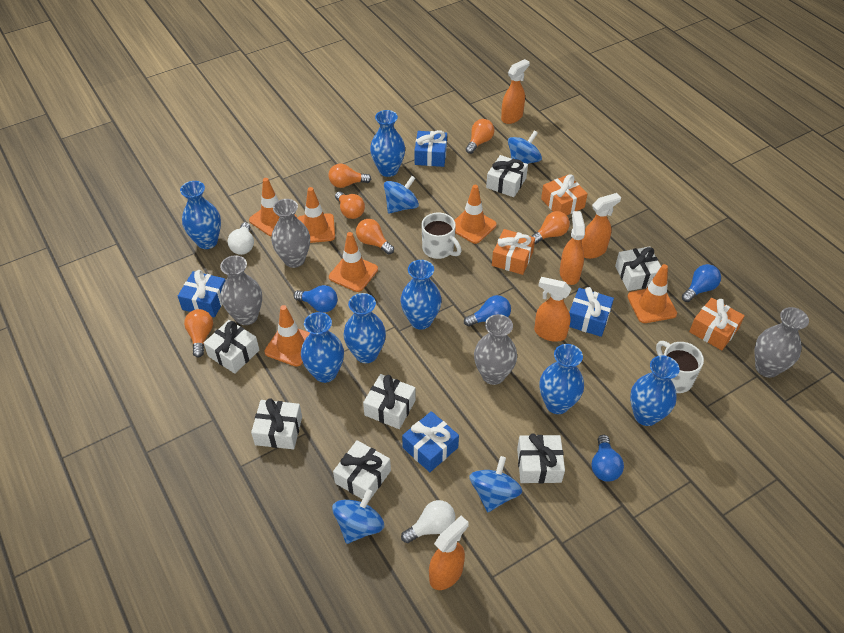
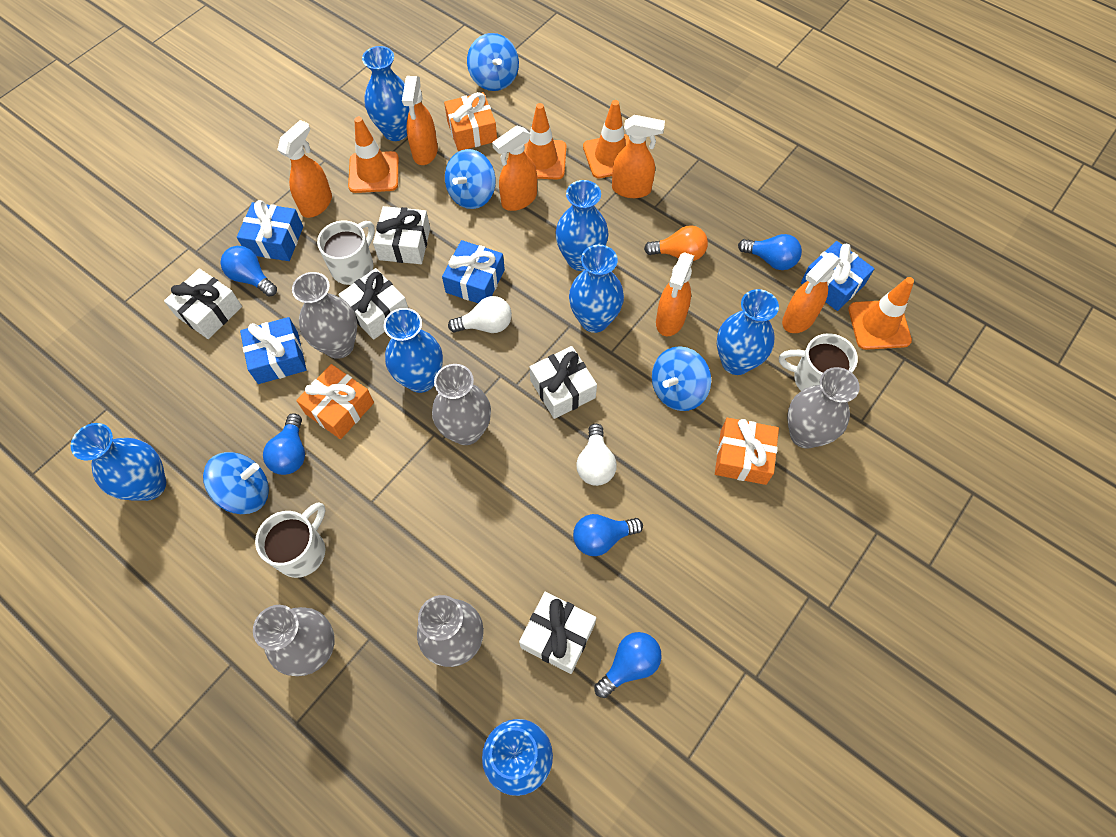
blue light bulb: [294,285,338,313] [464,295,511,327] [591,435,624,482] [682,264,721,302] = 4 -> [221,246,277,297] [263,413,305,475] [573,514,643,556] [594,632,662,698] [738,234,802,270] = 5
grey vase: [220,255,262,325] [271,199,310,268] [474,314,517,385] [755,307,809,378] = 4 -> [253,605,335,676] [292,272,357,359] [417,595,484,667] [432,364,491,445] [787,367,860,449] = 5
orange light bulb: [184,309,213,357] [329,163,371,188] [335,191,365,219] [356,219,394,255] [466,119,495,154] [531,211,570,245] = 6 -> [644,225,708,261] = 1
orange spray bottle: [429,516,469,590] [501,59,530,124] [534,277,571,342] [560,211,585,285] [581,193,621,259] = 5 -> [277,120,332,218] [402,76,438,165] [492,126,537,211] [612,115,665,198] [656,252,694,336] [782,253,841,333] = 6
orange traffic cone: [249,178,297,237] [264,305,310,367] [298,187,335,243] [329,232,378,292] [454,185,497,244] [627,264,677,323] = 6 -> [348,117,399,193] [524,103,566,180] [583,100,629,178] [848,277,914,350] = 4
white gift: [204,320,259,374] [251,398,302,449] [333,440,391,502] [363,374,416,429] [486,155,528,197] [517,433,565,483] [615,247,661,291] = 7 -> [164,268,242,339] [338,268,408,340] [373,206,430,264] [519,592,596,674] [530,346,597,419] = 5
white mug: [421,212,462,259] [656,341,704,393] = 2 -> [255,502,326,578] [317,221,375,285] [779,333,858,391] = 3

